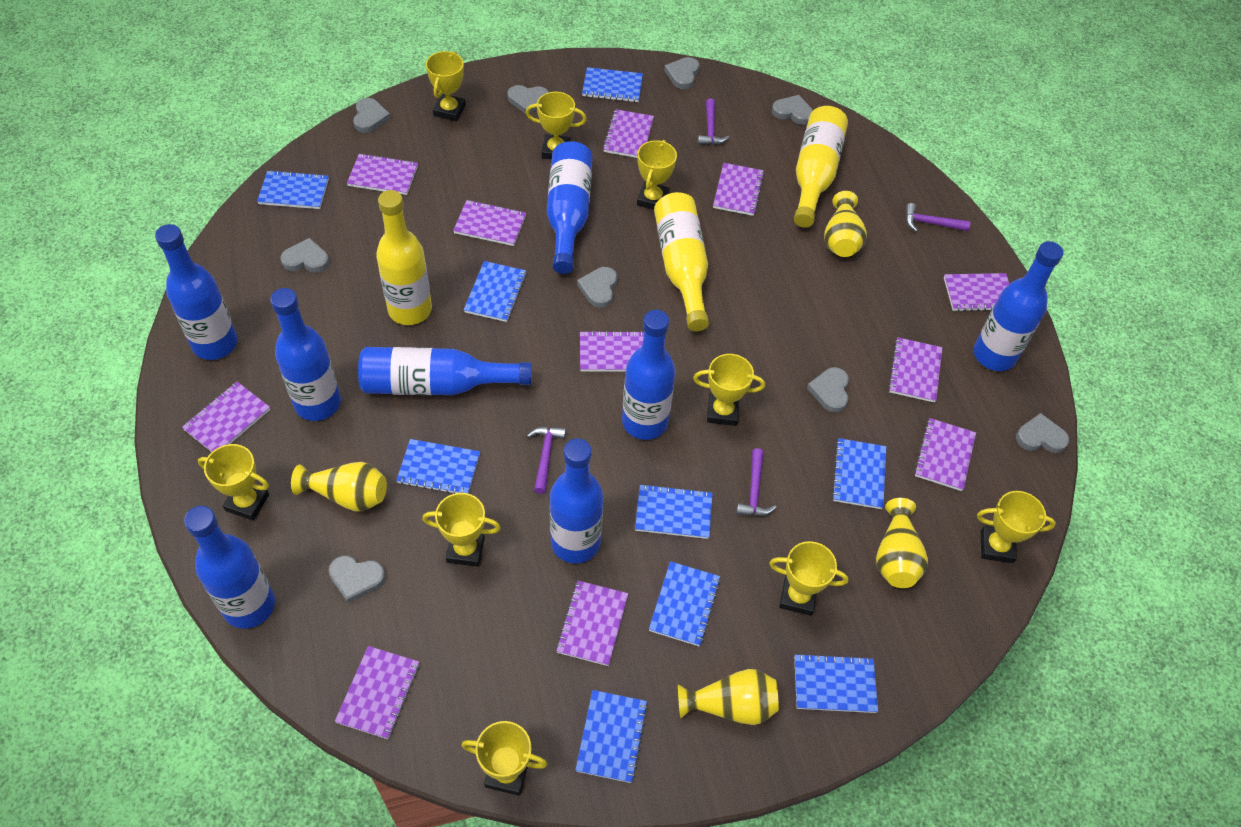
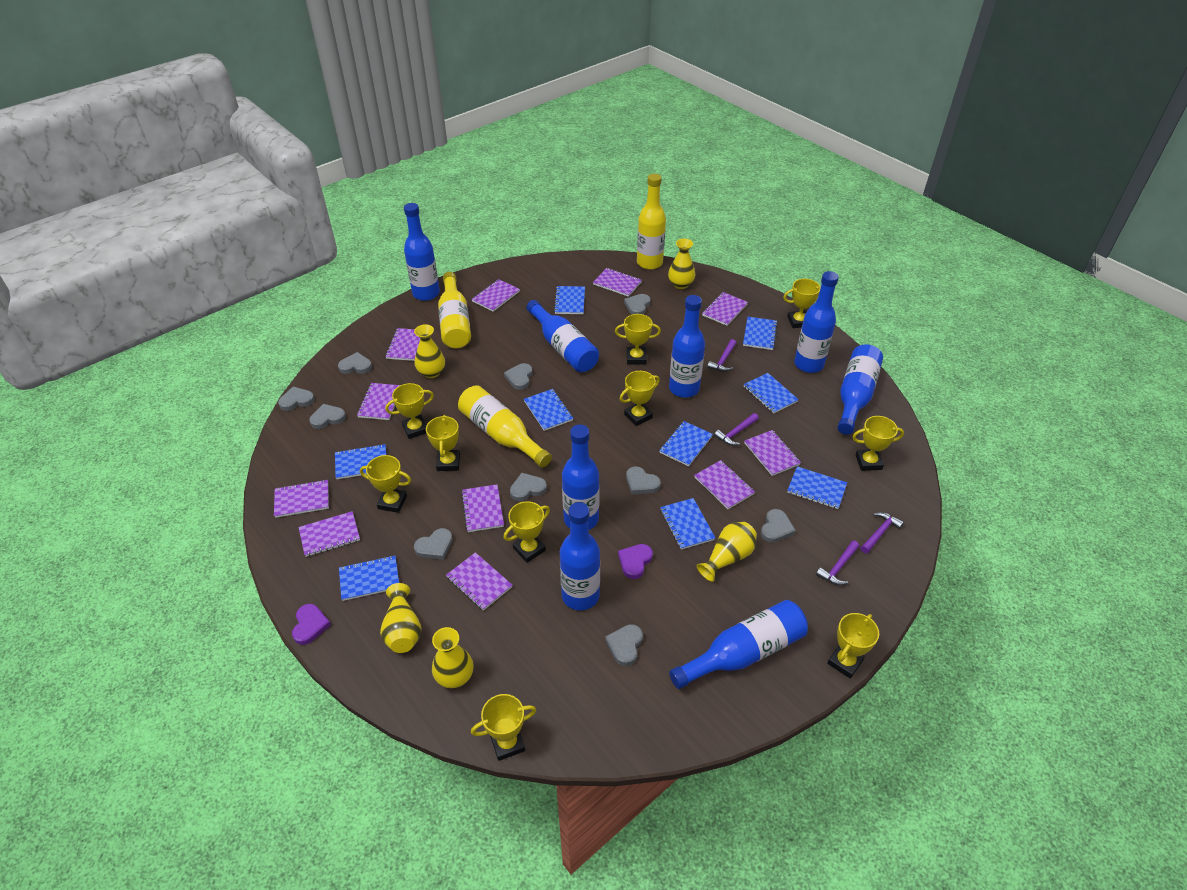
grey heart: [281,238,329,273] [329,556,386,603] [353,98,391,133] [508,85,549,114] [577,267,617,308] [664,57,700,89] [772,95,813,125] [807,367,849,412] [1016,413,1069,453] = 9 -> [278,387,314,411] [309,404,346,429] [338,352,372,374] [414,528,453,560] [504,363,533,390] [510,473,547,501] [605,624,643,666] [624,294,651,315] [626,467,661,495] [761,509,796,543] = 10
purple heart: none = 0 -> [292,604,331,645] [618,544,653,579] = 2
yellow trophy: [198,444,269,521] [422,493,501,567] [426,51,466,122] [461,721,548,796] [526,92,587,159] [637,140,677,210] [693,354,765,426] [769,541,849,616] [977,491,1056,563] = 9 -> [360,455,411,513] [385,383,434,439] [426,415,460,471] [471,694,536,761] [504,501,550,563] [615,314,661,364] [620,371,660,426] [783,279,821,328] [827,613,879,679] [852,416,904,471] = 10
yellow vase: [291,462,387,511] [678,669,779,725] [824,191,867,257] [876,498,928,588] = 4 -> [380,583,421,653] [414,324,445,378] [432,627,473,689] [668,239,695,289] [697,522,757,582] = 5

